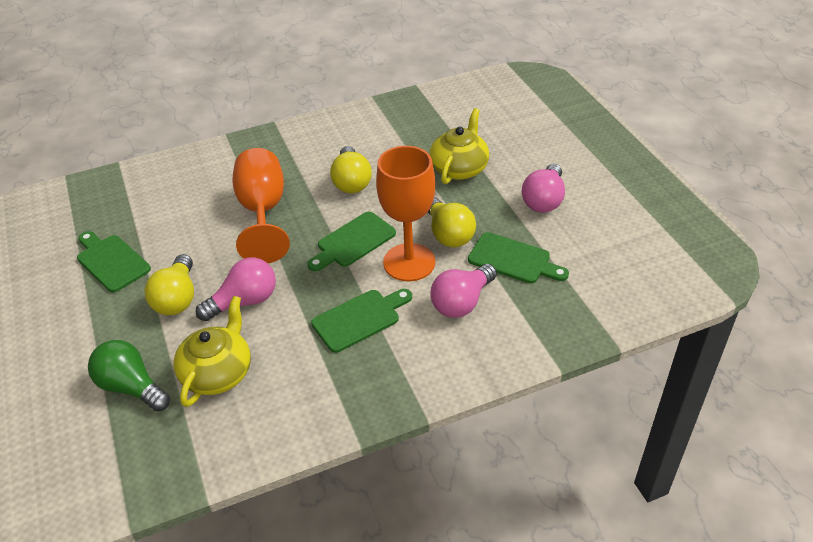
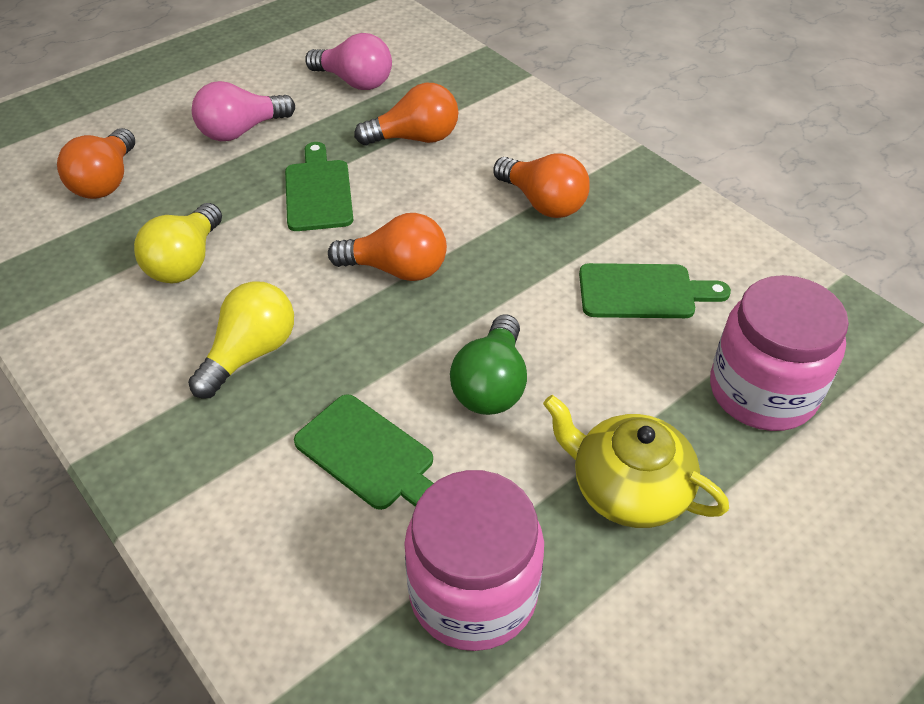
green cutting board: [77,231,151,292] [308,212,396,271] [311,289,412,353] [468,232,569,284] = 4 -> [285,142,353,231] [294,394,434,510] [579,263,731,318] = 3
orange goblet: [233,148,290,263] [376,146,435,281] = 2 -> none = 0
orange light bulb: none = 0 -> [57,128,135,199] [328,213,447,281] [354,83,458,145] [493,153,590,218] = 4
pink jar: none = 0 -> [404,470,544,651] [710,275,849,431] = 2
pink light bulb: [196,258,276,321] [430,264,497,318] [522,164,565,213] = 3 -> [192,81,295,141] [305,33,392,90] = 2
yellow light bulb: [145,254,194,315] [330,146,372,193] [428,197,476,247] = 3 -> [134,203,222,283] [188,281,294,399] = 2
yellow teapot: [174,296,251,407] [430,108,489,184] = 2 -> [543,395,729,528] = 1

